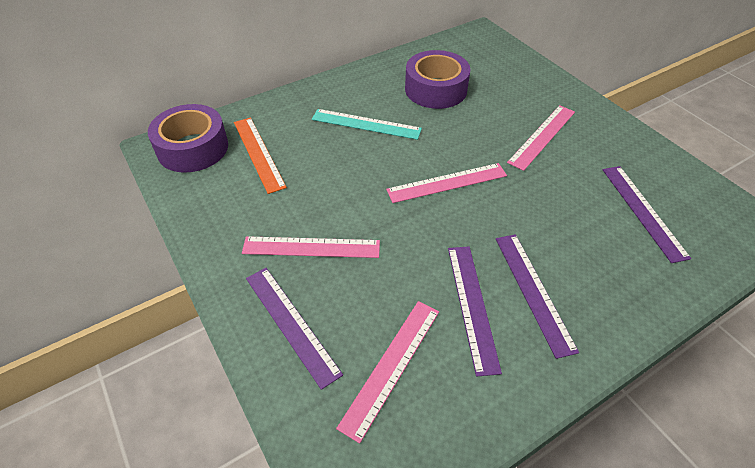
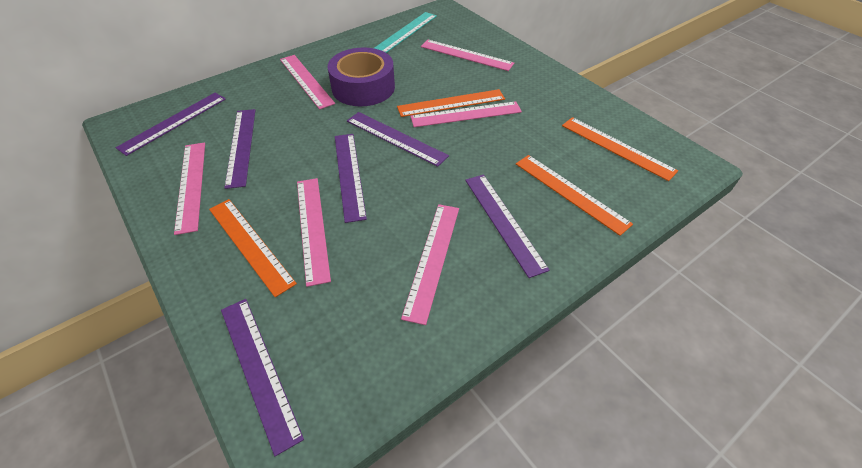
orange ruler: [234,117,287,194] = 1 -> [209,199,297,297] [397,89,505,117] [516,155,633,236] [562,117,678,181] = 4
pink ruler: [242,236,380,258] [336,301,439,444] [386,163,507,203] [507,105,575,171] = 4 -> [174,143,205,235] [280,55,335,109] [297,178,331,287] [401,204,459,325] [410,101,522,127] [421,40,514,71] = 6
purple ruler: [246,268,343,390] [448,247,502,376] [496,234,579,359] [603,166,691,263] = 4 -> [116,93,226,156] [221,299,304,456] [224,109,255,189] [335,134,367,223] [347,112,449,167] [465,174,550,278] = 6
purple tape: [148,104,228,173] [405,50,471,109] = 2 -> [328,47,395,106] = 1

